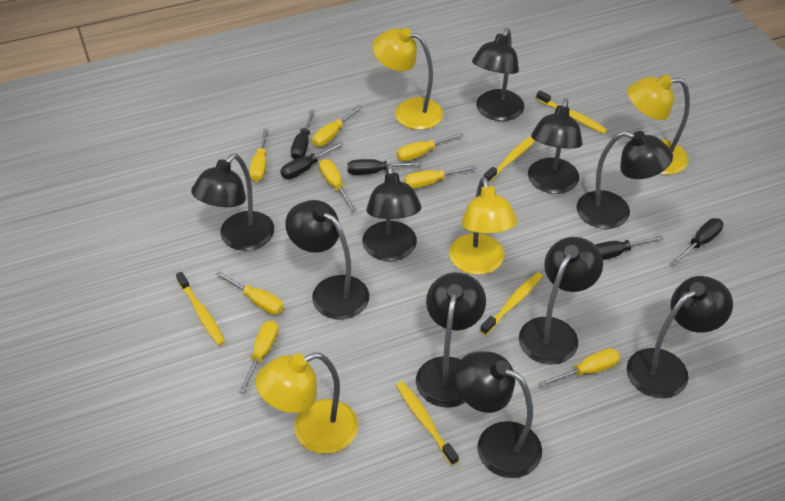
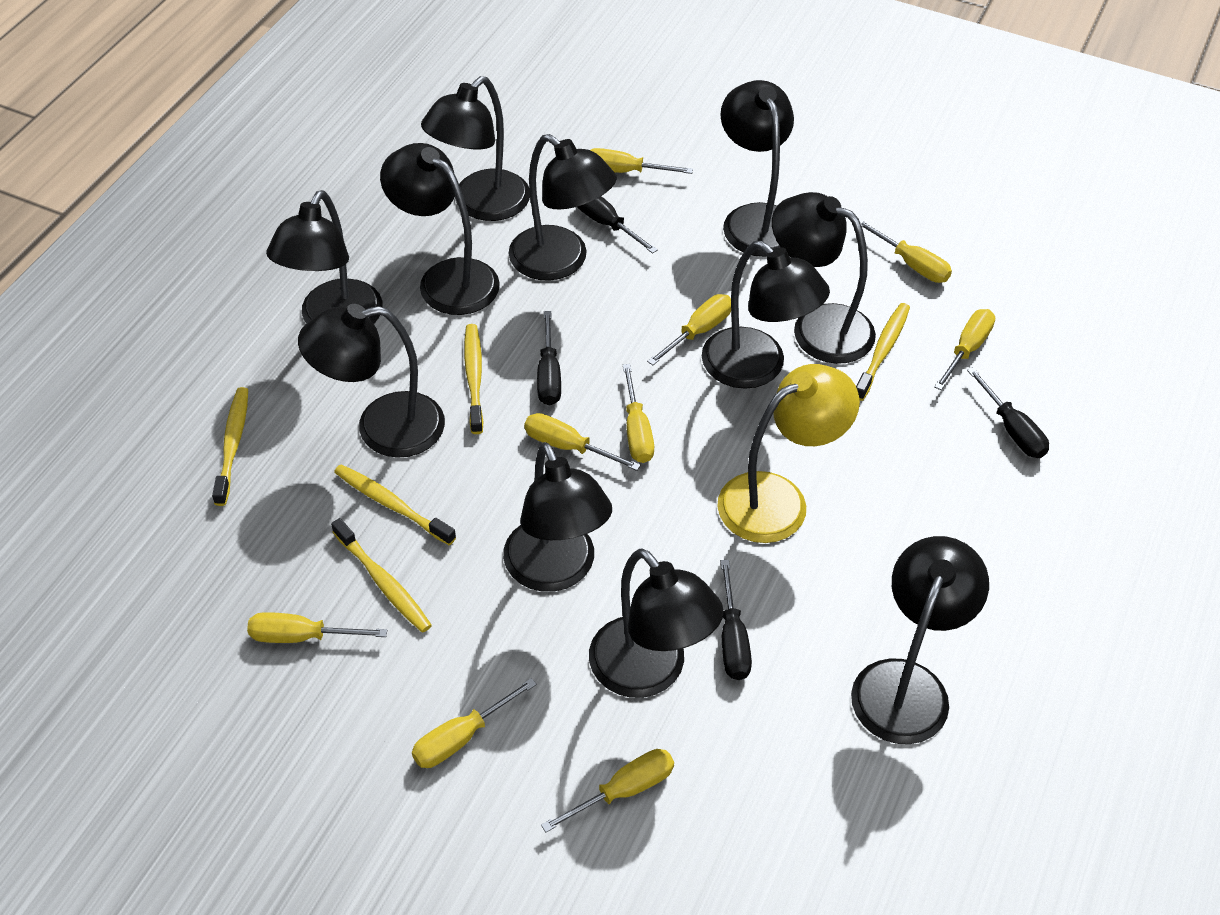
black lamp: [191,154,274,251] [285,200,369,320] [363,164,421,261] [416,272,486,408] [455,351,542,478] [472,29,524,121] [519,237,603,365] [528,98,583,194] [577,131,673,229] [627,276,733,398] = 10 -> [266,190,383,324] [298,304,445,458] [380,143,500,315] [421,76,530,221] [503,442,612,592] [508,134,617,281] [589,548,724,698] [702,241,830,389] [720,80,794,257] [772,192,876,364] [851,536,989,744] = 11
black screwdriver: [281,142,343,179] [291,109,315,159] [347,159,422,175] [595,235,664,260] [672,218,723,265] = 5 -> [537,311,561,405] [577,196,658,254] [720,560,752,680] [967,367,1049,458] = 4
yellow lamp: [255,353,358,454] [372,28,443,130] [449,177,518,275] [627,74,690,175] = 4 -> [717,364,860,543] = 1
yellow screwdriver: [216,271,284,315] [239,320,278,393] [249,129,268,182] [312,105,362,147] [319,159,356,211] [397,132,464,161] [404,165,477,189] [539,348,620,387] = 8 -> [247,612,387,643] [412,678,537,768] [524,413,641,471] [541,749,674,833] [590,148,693,174] [623,364,654,463] [647,294,731,365] [859,219,952,283] [934,309,995,390] = 9

